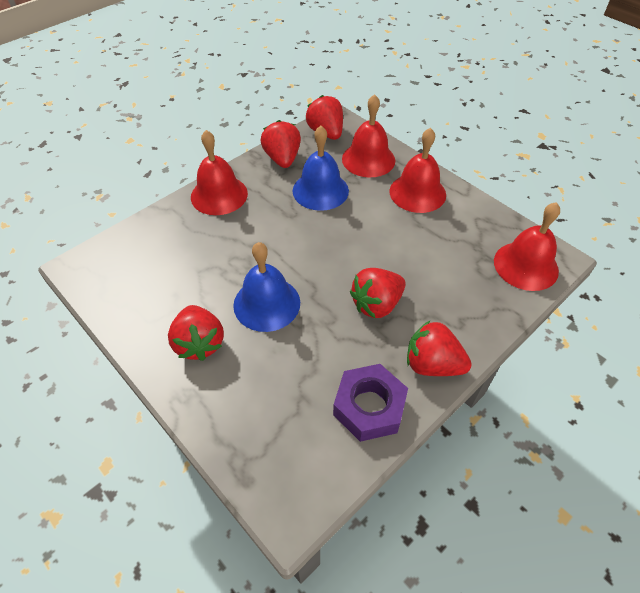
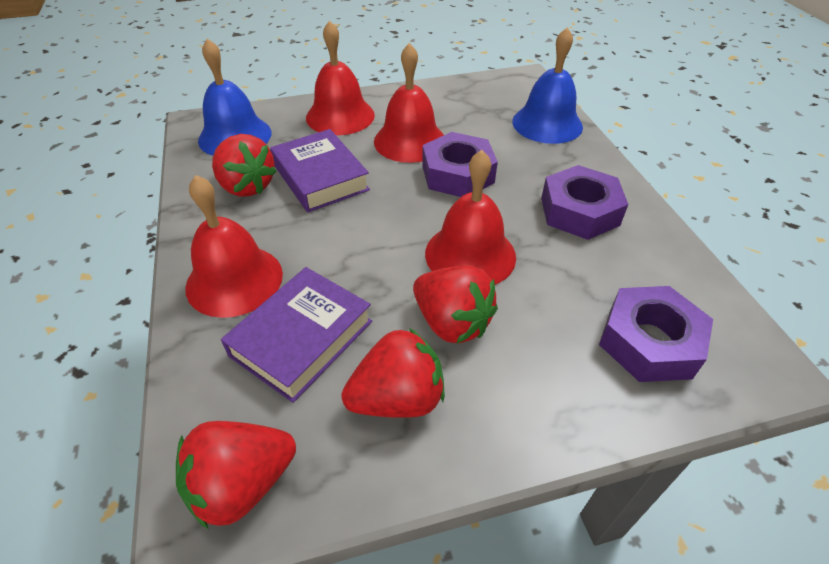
purple book: none = 0 -> [221,267,372,403] [270,129,370,212] = 2
purple nut: [333,364,408,442] = 1 -> [422,132,498,197] [541,165,628,240] [599,286,713,382] = 3
red strawberry: [168,305,224,361] [260,120,301,168] [306,95,343,140] [350,268,406,318] [407,321,472,376] = 5 -> [176,421,296,530] [212,134,277,197] [342,328,445,418] [413,265,498,344] = 4

